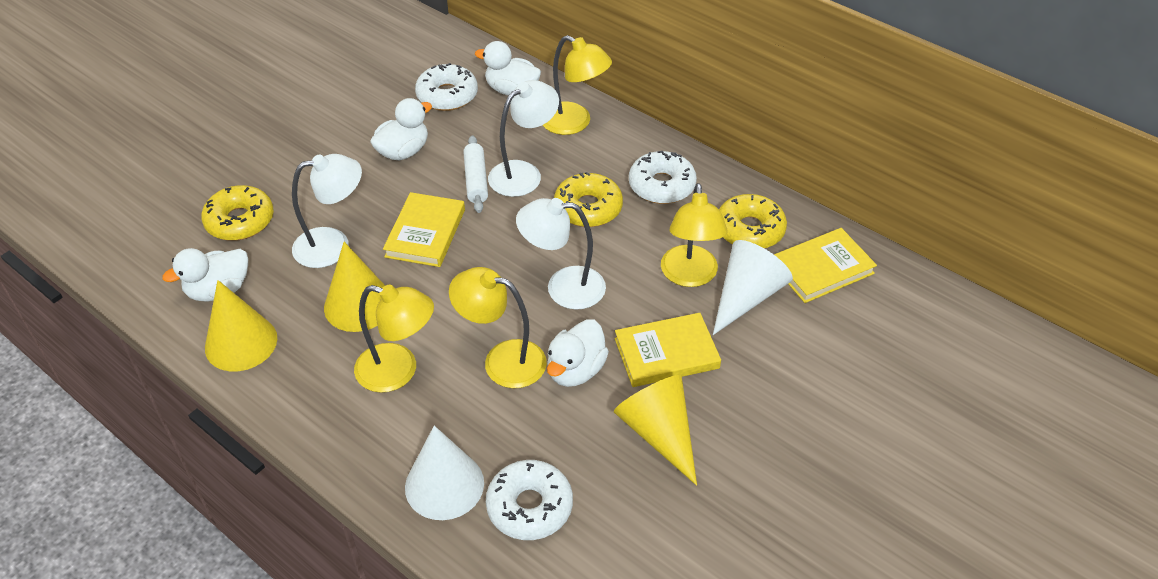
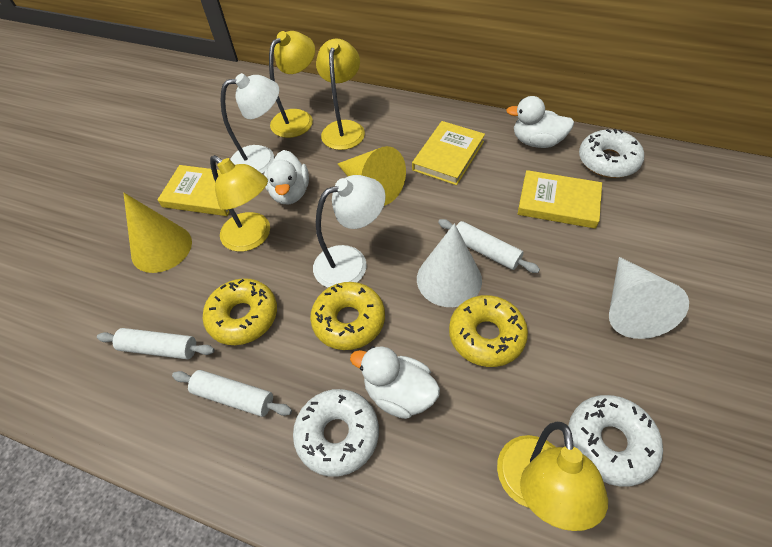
white duck: [162,248,248,302] [370,98,432,160] [475,41,541,95] [547,319,609,387] = 4 -> [264,150,309,204] [350,346,440,419] [506,96,574,148] = 3
white lamp: [292,154,362,268] [488,80,559,197] [516,198,606,310] = 3 -> [221,73,279,174] [313,175,386,288] = 2
white rolling pin: [463,135,488,213] = 1 -> [97,328,215,359] [172,370,292,417] [438,219,540,273] = 3
yellow cone: [205,280,277,371] [324,242,385,332] [614,375,697,486] = 3 -> [123,193,192,273] [338,146,406,206] = 2

